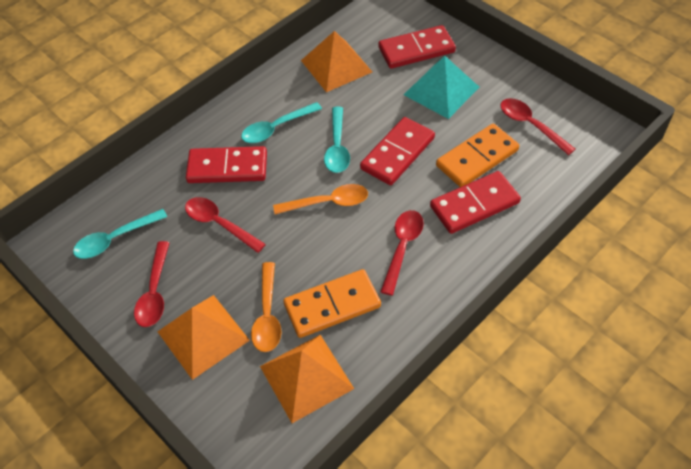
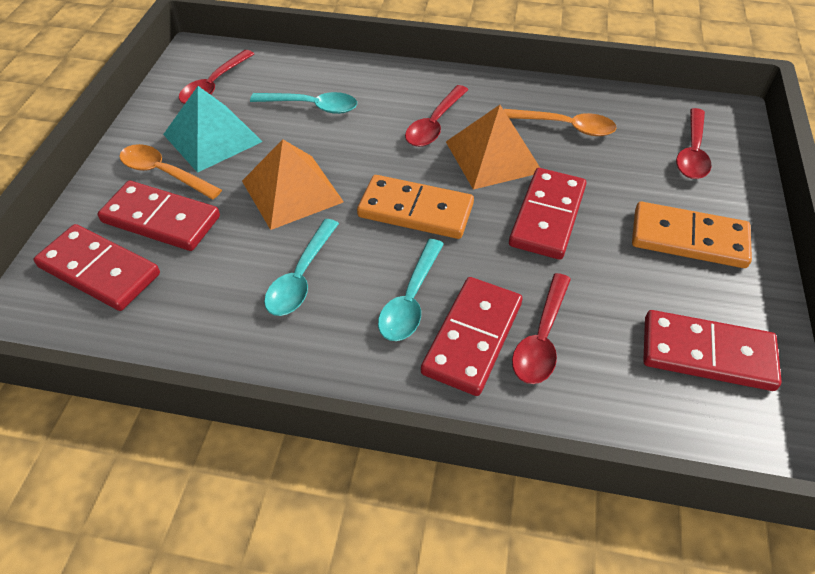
orange pyramid: [157,295,250,380] [260,335,354,423] [301,31,372,92] = 3 -> [242,139,344,230] [446,105,540,190] = 2
red domino: [186,146,267,183] [360,117,435,186] [378,25,456,69] [430,171,521,234] = 4 -> [34,224,160,311] [98,181,220,251] [421,277,522,396] [509,168,587,260] [643,310,782,391] = 5

